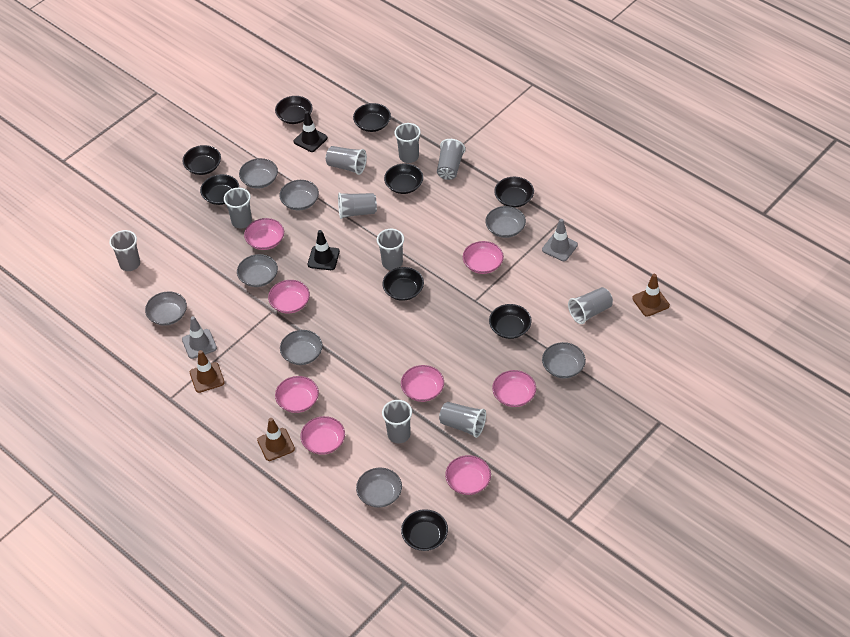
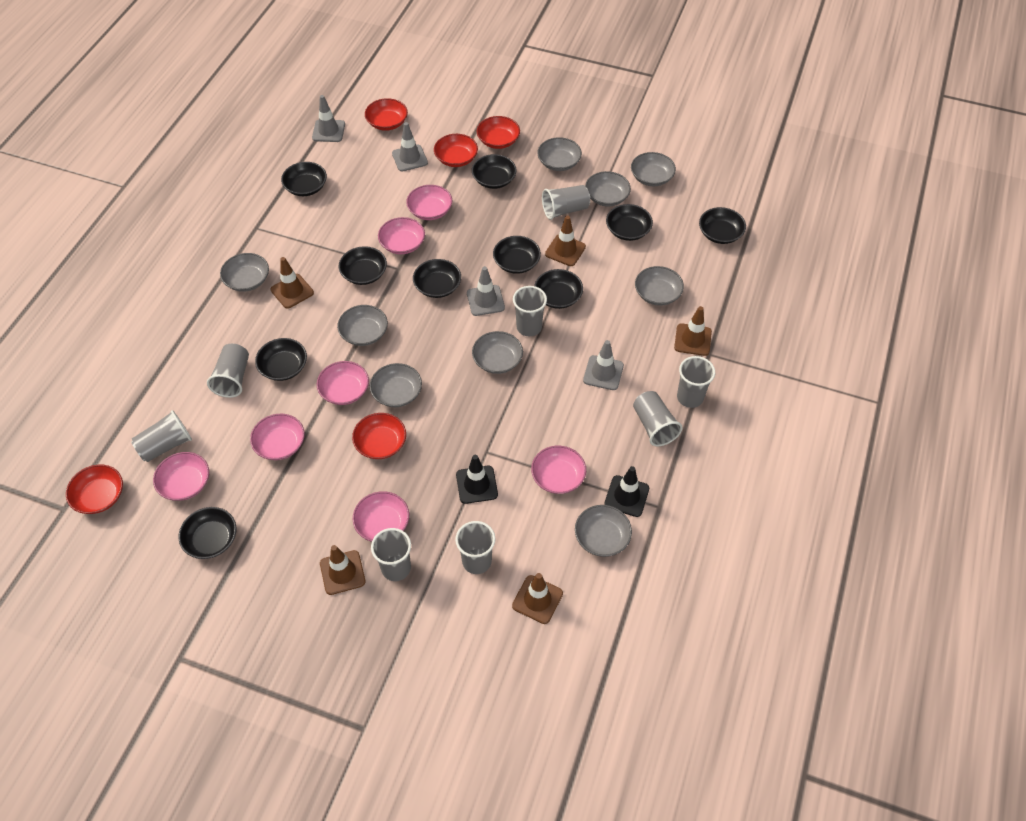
black bowl: [183,145,221,175] [200,174,239,205] [275,96,313,124] [353,103,391,132] [382,267,424,301] [384,164,423,194] [401,509,448,551] [489,304,532,339] [494,177,534,208] = 9 -> [178,507,237,559] [255,338,307,381] [281,162,327,196] [339,246,387,285] [413,259,461,298] [472,154,516,189] [493,236,541,274] [535,269,583,309] [606,204,653,241] [699,207,746,244] = 10
brown traffic cone: [190,350,225,393] [257,418,295,461] [632,274,670,317] = 3 -> [271,257,314,309] [320,545,366,595] [512,573,563,624] [545,216,586,266] [674,306,712,356] = 5
grey bowl: [145,291,187,326] [237,254,278,287] [239,158,278,189] [279,180,319,211] [280,330,323,365] [356,467,402,508] [485,206,526,238] [542,342,586,378] = 8 -> [220,253,269,292] [337,305,388,346] [370,363,422,407] [472,331,523,374] [537,137,582,171] [575,505,632,557] [585,171,631,207] [631,152,676,186] [635,266,684,306] = 9
grey cup: [109,230,140,271] [224,188,252,228] [326,146,367,175] [338,192,377,219] [377,229,404,270] [382,400,412,444] [394,123,421,163] [437,139,466,180] [439,402,486,438] [568,287,613,324] = 10 -> [131,410,192,462] [207,344,249,398] [371,528,411,581] [455,521,496,574] [513,286,547,337] [542,185,590,220] [633,391,683,446] [677,356,715,408] = 8
grey traffic cone: [182,316,217,359] [542,219,578,261] = 2 -> [312,95,345,142] [392,122,428,172] [467,266,505,316] [583,340,624,390] = 4
pink bowl: [244,218,284,250] [268,280,310,314] [275,376,319,413] [301,416,345,455] [401,365,444,402] [445,455,491,495] [463,241,504,274] [492,370,536,407] = 8 -> [153,452,209,501] [250,414,305,460] [317,361,369,405] [353,491,409,542] [378,217,425,254] [406,185,452,220] [531,446,586,494] = 7
red bowl: none = 0 -> [66,465,123,514] [352,413,406,459] [365,98,408,131] [434,134,478,167] [477,116,520,149] = 5

